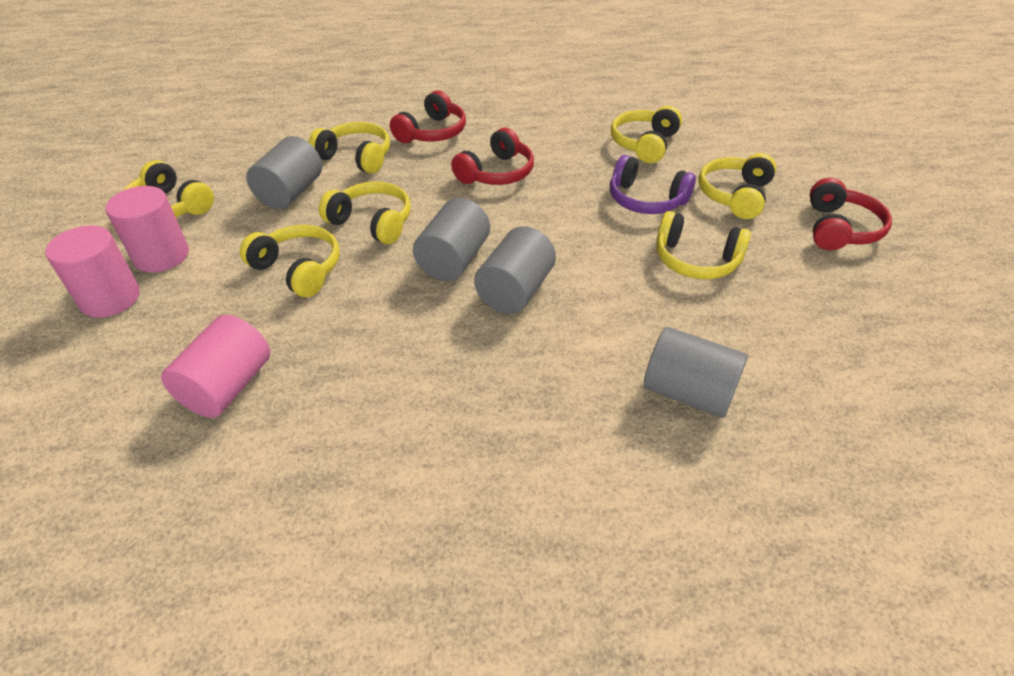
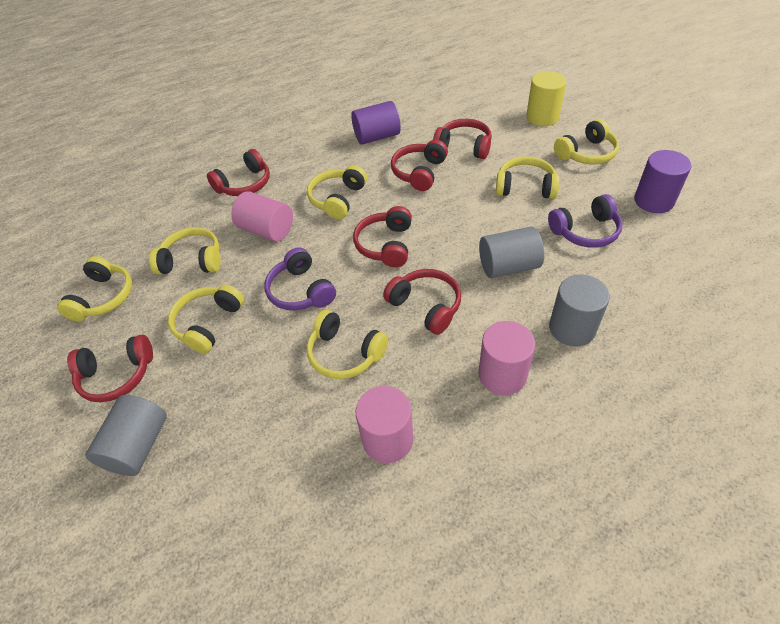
grey cylinder: [246,136,322,209] [413,198,490,281] [474,226,556,314] [644,327,748,418] = 4 -> [85,395,167,476] [479,227,544,278] [549,275,610,347] = 3
purple cylinder: none = 0 -> [351,101,401,145] [634,150,691,213] = 2
purple headphones: [610,155,696,214] = 1 -> [264,247,336,310] [548,194,623,248] = 2
red headphones: [390,90,466,143] [451,128,534,185] [810,178,892,250] = 3 -> [67,335,153,402] [207,149,270,196] [353,206,412,267] [383,269,461,335] [391,140,448,191] [433,119,492,159] = 6
yellow cylinder: none = 0 -> [526,71,567,126] = 1

